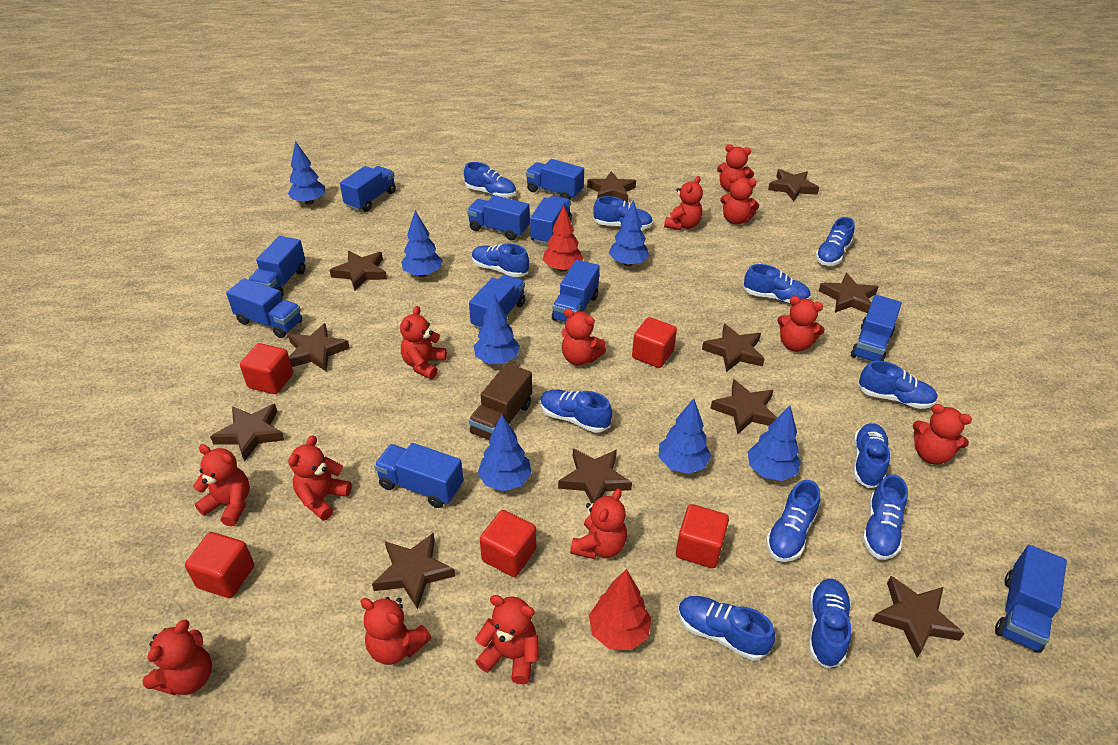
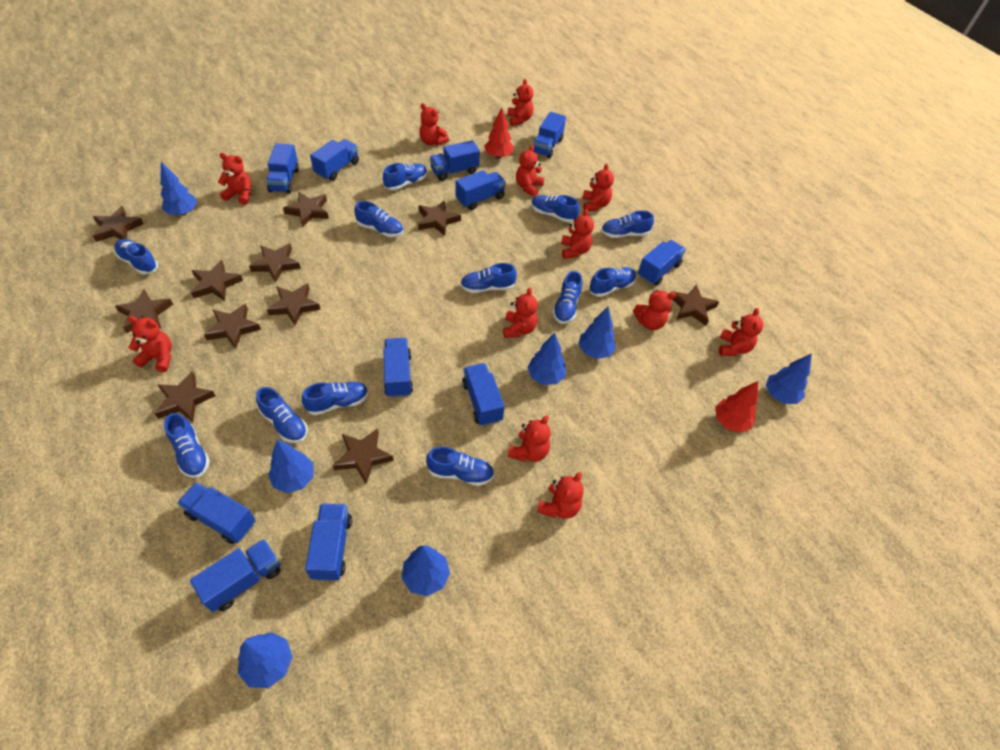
brown truck: [469,363,532,440] = 1 -> none = 0
red cube: [185,532,254,598] [240,343,293,394] [480,510,536,577] [632,317,677,368] [676,504,729,568] = 5 -> none = 0
red teddy bear: [143,619,212,695] [193,444,250,526] [288,435,352,521] [360,597,432,665] [400,306,447,379] [475,595,539,684] [561,309,606,366] [570,489,627,559] [664,176,703,230] [717,144,754,192] [720,175,759,225] [777,296,825,352] [913,404,972,464] = 13 -> [128,316,172,372] [218,153,251,205] [419,103,449,146] [503,287,538,338] [507,79,534,126] [508,415,551,462] [516,145,544,197] [537,472,583,519] [561,209,594,259] [582,163,614,211] [633,290,676,330] [719,308,763,356] = 12

